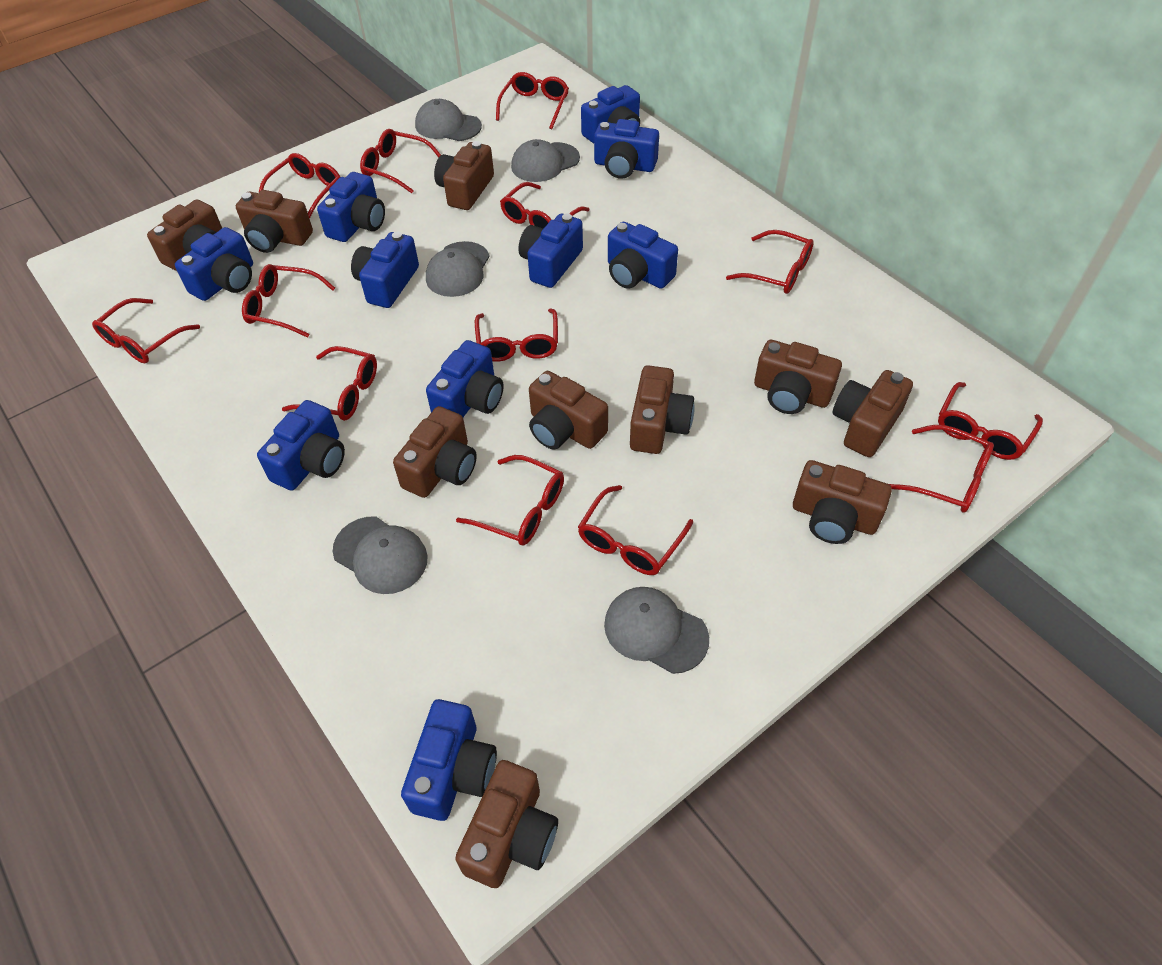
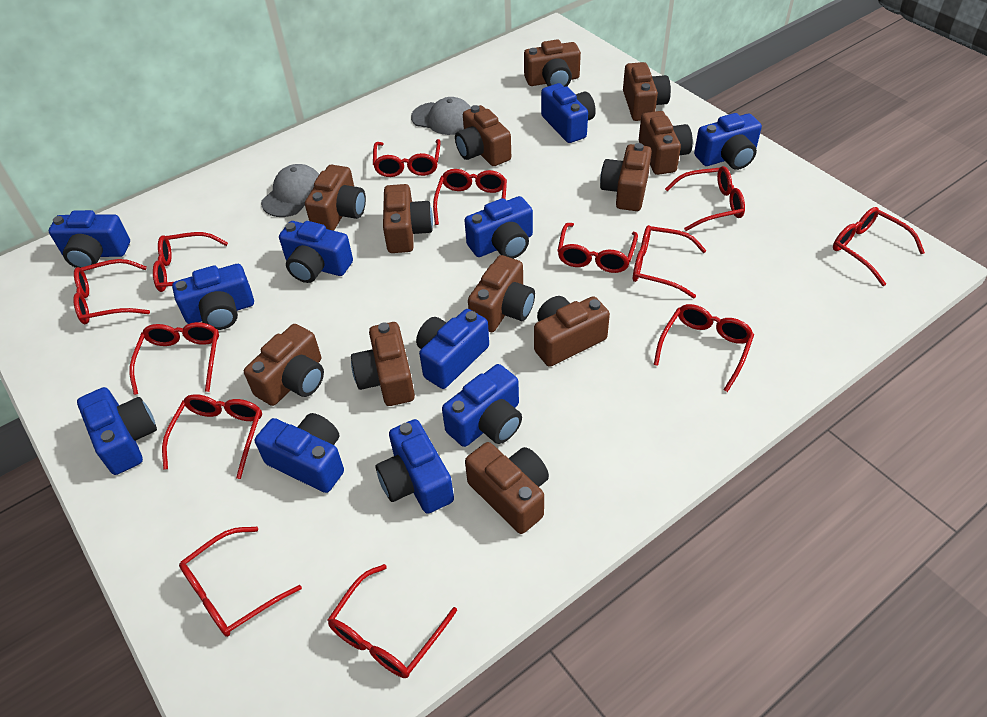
blue camera: [175,227,253,301] [257,400,345,490] [317,172,385,242] [351,232,419,308] [401,699,497,821] [426,340,504,417] [519,213,583,288] [581,85,640,143] [594,119,659,179] [608,222,678,289] = 10 -> [49,210,130,268] [77,387,157,475] [172,264,254,330] [255,413,344,493] [279,221,353,283] [376,419,454,514] [416,309,489,389] [442,364,522,447] [464,196,533,259] [541,83,596,143] [694,113,762,170] = 11
brown camera: [147,199,222,271] [236,190,313,253] [393,406,477,498] [434,141,494,210] [455,760,558,888] [529,371,608,449] [630,365,695,454] [754,340,842,414] [793,460,892,544] [832,370,913,457] = 10 -> [244,324,324,406] [305,165,366,231] [351,322,415,406] [383,184,433,253] [455,105,511,166] [465,442,549,534] [468,255,535,332] [524,39,581,87] [534,296,610,367] [600,143,652,211] [623,62,671,121] [639,111,693,175] = 12
grey cap: [333,517,428,594] [415,99,482,141] [426,241,490,297] [511,139,580,182] [604,587,709,674] = 5 -> [261,164,319,217] [411,97,471,135] = 2

